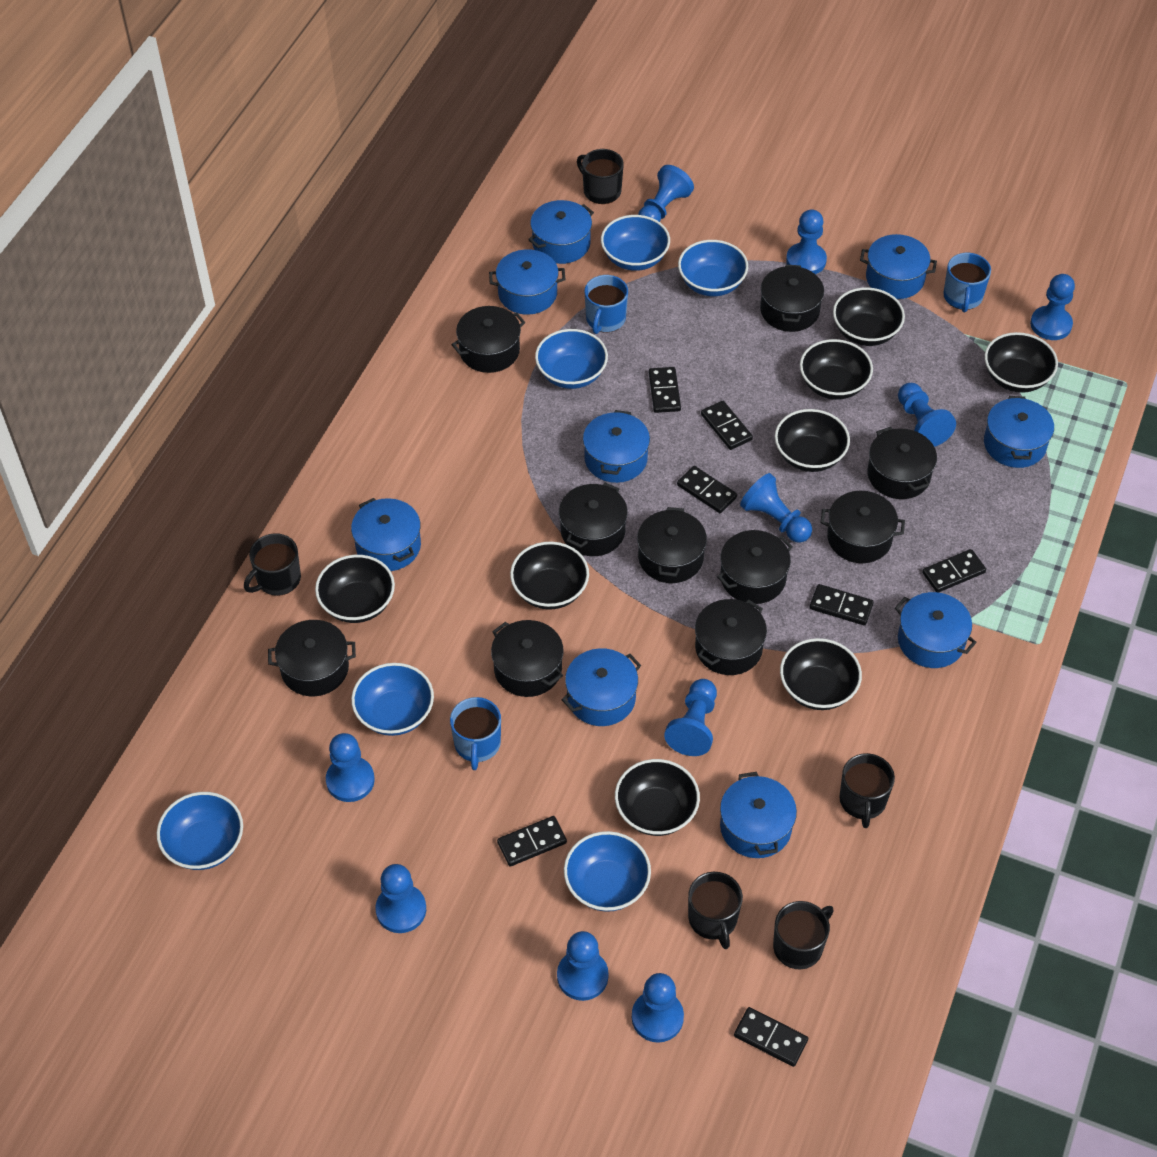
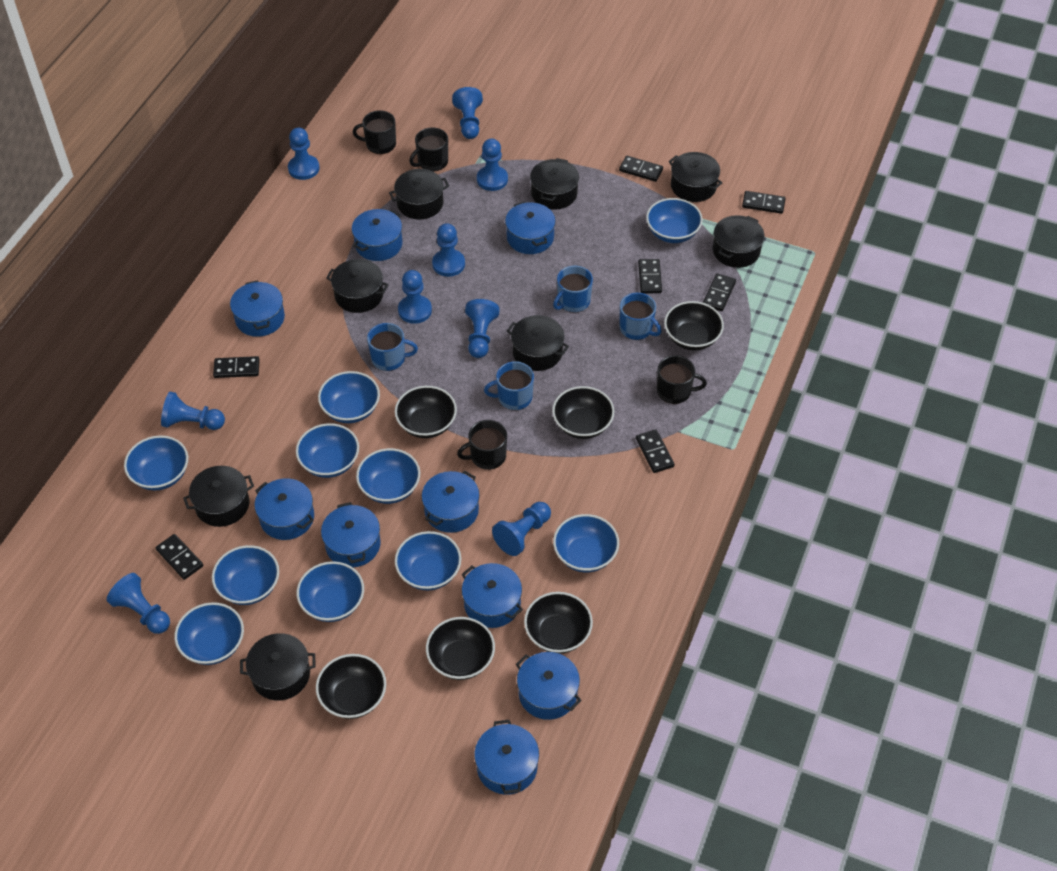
black bowl: [315,555,395,623] [510,542,589,610] [615,759,700,836] [775,409,850,472] [780,638,862,710] [800,339,873,400] [833,287,905,346] [985,332,1058,393] = 8 -> [316,654,386,719] [395,386,457,438] [426,617,495,680] [524,592,593,654] [552,386,614,439] [664,301,724,351] = 6
black mug: [244,533,301,596] [577,149,624,204] [688,872,743,949] [773,901,834,970] [839,753,895,828] = 5 -> [353,110,396,154] [409,127,448,172] [457,420,507,470] [657,355,707,404] = 4
black pot: [268,620,356,696] [451,306,526,373] [491,620,564,697] [559,483,628,556] [637,507,707,583] [695,599,767,675] [717,530,793,604] [760,265,824,332] [820,491,905,563] [867,427,937,499] = 10 -> [183,466,254,527] [240,633,315,700] [326,259,388,313] [389,169,449,220] [507,315,569,371] [530,158,579,210] [669,152,722,202] [713,215,764,268] = 8
blue bowl: [157,792,243,870] [351,663,434,736] [535,329,608,389] [564,831,651,912] [601,215,670,271] [678,240,748,296] = 6 -> [124,435,188,490] [175,602,244,665] [212,545,279,605] [296,423,359,478] [297,561,364,622] [318,371,380,423] [356,448,420,504] [395,531,461,591] [553,514,619,572] [646,198,703,243] = 10
blue mug: [450,697,501,770] [585,275,628,334] [943,253,991,312] = 3 -> [367,323,418,371] [484,361,534,410] [553,266,593,313] [620,293,662,340] = 4
blue pawn: [326,733,375,802] [375,864,426,933] [557,931,608,1001] [632,973,684,1043] [638,165,694,222] [664,679,717,756] [740,473,812,543] [786,210,827,274] [898,383,956,447] [1030,274,1075,340] = 10 -> [107,573,170,634] [161,392,225,430] [288,128,320,180] [398,270,432,324] [432,223,465,277] [452,87,483,139] [465,299,500,358] [477,139,508,191] [492,502,551,556] = 9

